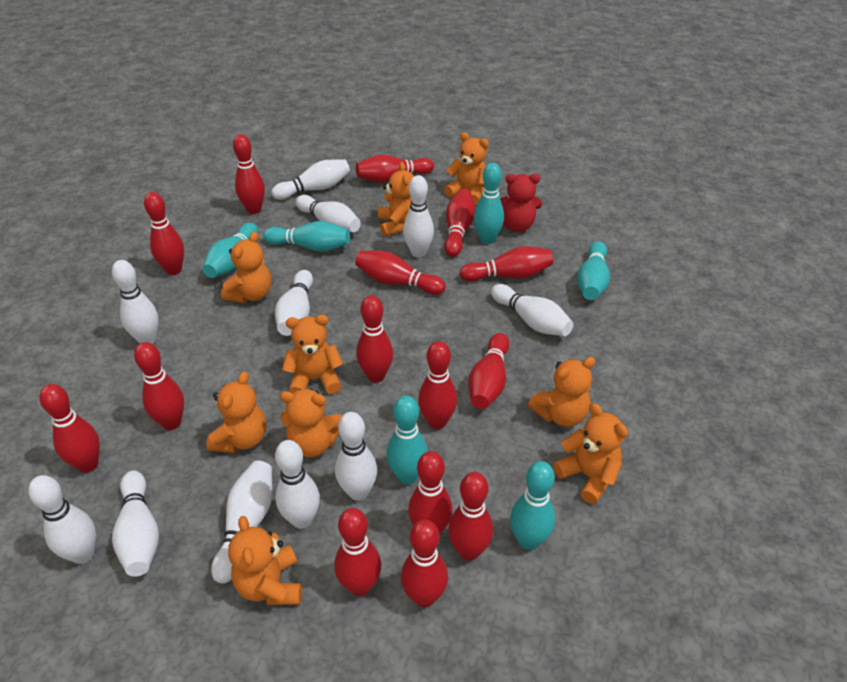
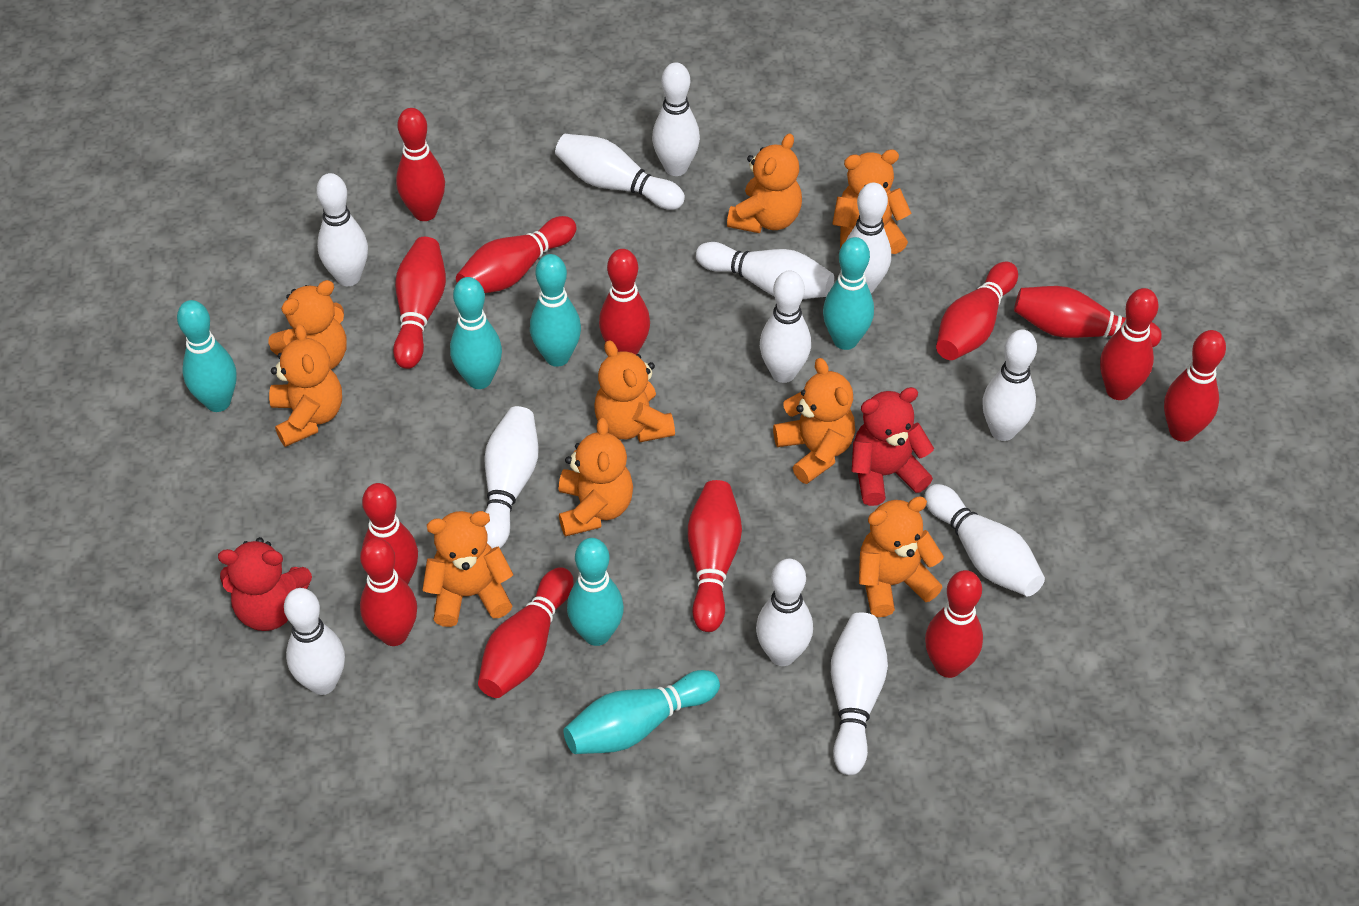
red bowling pin: [39,384,100,473] [134,342,184,430] [144,192,184,275] [233,134,265,214] [334,508,381,596] [355,251,445,295] [356,155,434,183] [356,295,393,383] [401,519,448,607] [408,451,452,535] [418,341,457,429] [445,189,475,257] [448,472,493,561] [460,246,553,282] [468,333,509,409] = 15 -> [360,538,417,646] [362,483,418,584] [393,237,446,369] [396,108,445,221] [456,216,576,293] [478,567,574,698] [599,249,650,355] [688,480,742,632] [925,570,983,678] [936,262,1018,360] [1014,286,1162,347] [1100,288,1158,400] [1164,330,1226,442] = 13
red teddy bear: [500,174,542,232] = 1 -> [218,537,312,631] [851,387,934,506] = 2
white bowling pin: [28,475,96,564] [112,260,159,344] [112,471,159,576] [211,460,272,583] [272,159,350,200] [275,270,313,336] [275,440,320,529] [296,195,361,232] [335,412,377,501] [403,175,434,258] [491,284,573,336] = 11 -> [284,588,345,695] [316,173,368,286] [484,406,539,549] [555,134,685,210] [652,63,700,176] [696,242,834,299] [756,558,813,666] [760,271,811,383] [831,612,888,775] [846,183,891,293] [924,484,1045,596] [982,329,1037,441] = 12

